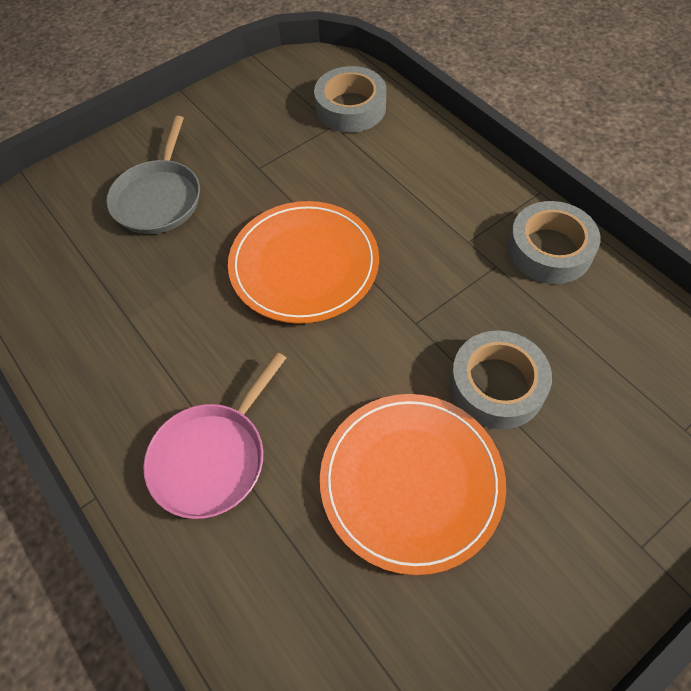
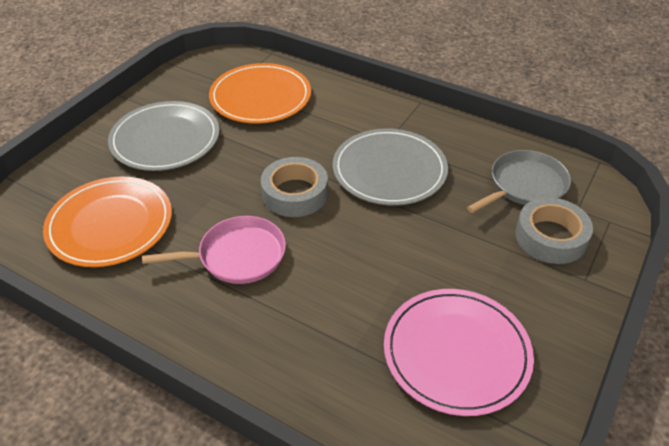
grey plate: none = 0 -> [108,101,219,171] [333,129,448,206] = 2
grey tape: [314,66,387,133] [450,330,552,429] [508,201,600,284] = 3 -> [261,157,328,217] [515,197,593,264] = 2
pink plate: none = 0 -> [384,289,534,416] = 1

